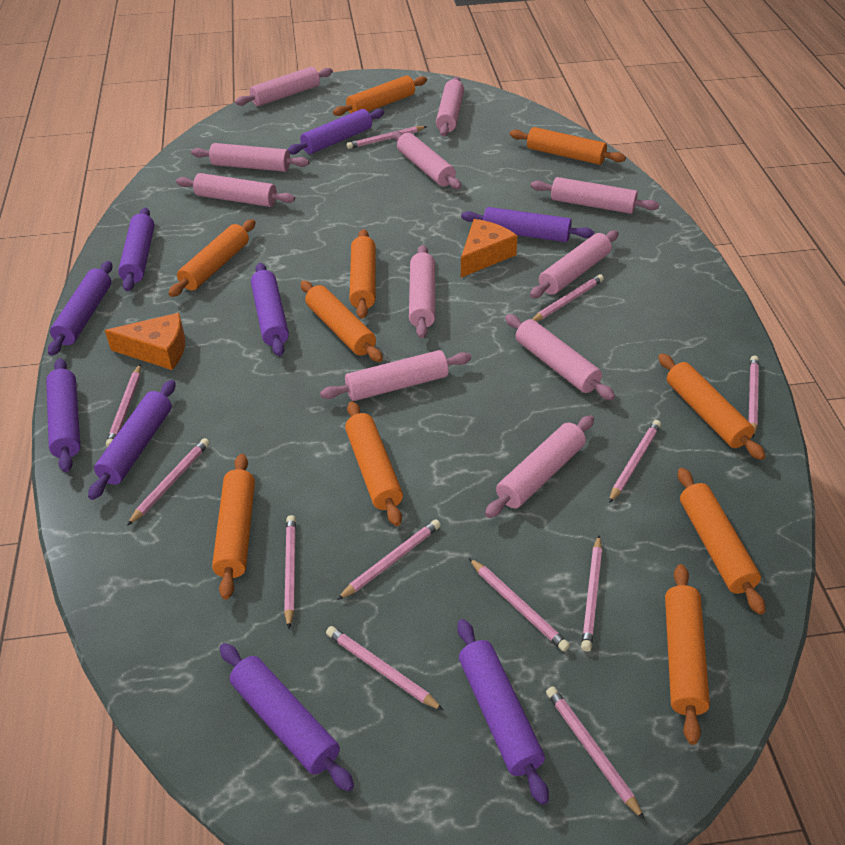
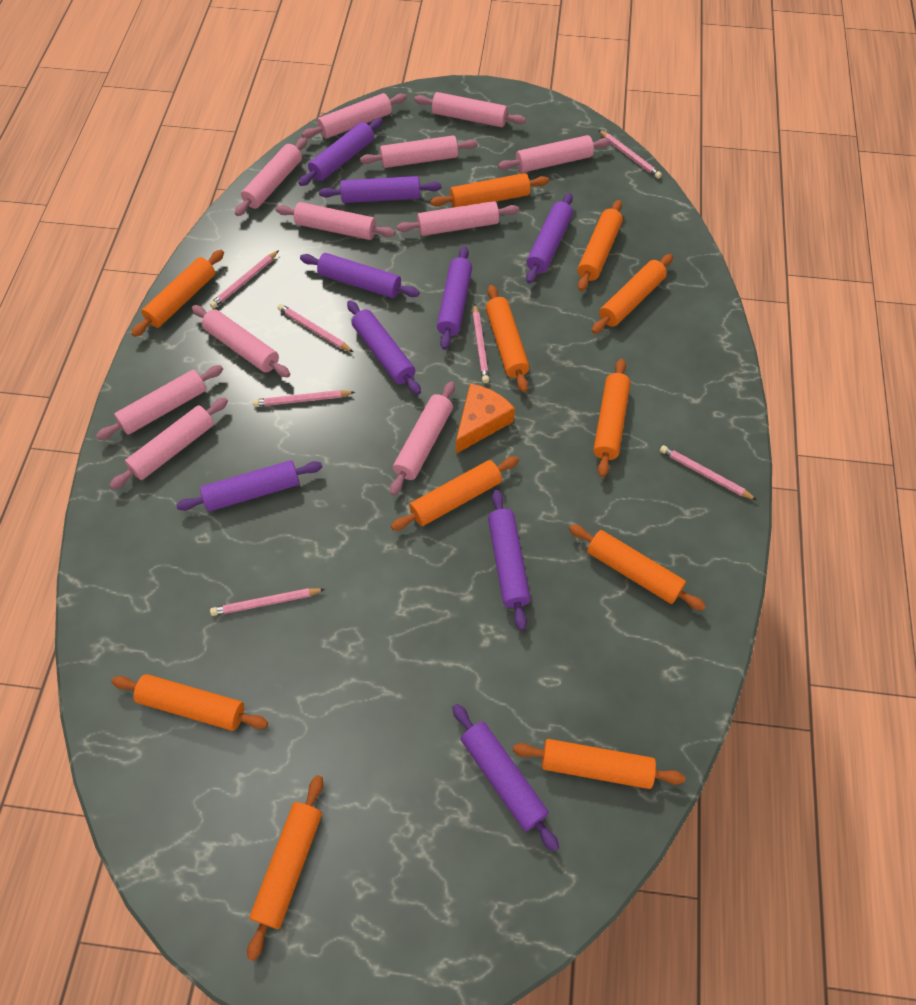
orange cheese: [105,313,185,370] [461,219,517,277] = 2 -> [456,383,515,454] = 1
orange rolling pin: [168,219,256,297] [212,454,255,600] [300,281,383,362] [333,76,427,116] [345,401,403,526] [349,229,376,319] [510,127,626,165] [658,353,765,460] [665,564,710,745] [678,468,765,615] = 10 -> [112,674,268,731] [131,250,224,337] [247,775,323,961] [391,456,519,531] [430,173,549,207] [486,285,530,392] [513,739,685,789] [569,524,706,611] [577,200,623,291] [592,254,673,334] [593,359,631,477] = 11
pink pencil: [106,364,141,447] [127,438,210,526] [284,515,296,629] [326,626,444,711] [337,520,441,600] [347,126,427,149] [469,558,570,652] [532,274,604,321] [546,686,645,820] [581,535,602,652] [609,420,661,503] [749,356,759,438] = 12 -> [210,250,279,309] [210,588,325,616] [253,390,355,407] [277,304,353,352] [473,303,489,383] [599,130,662,179] [660,445,757,500] = 7

